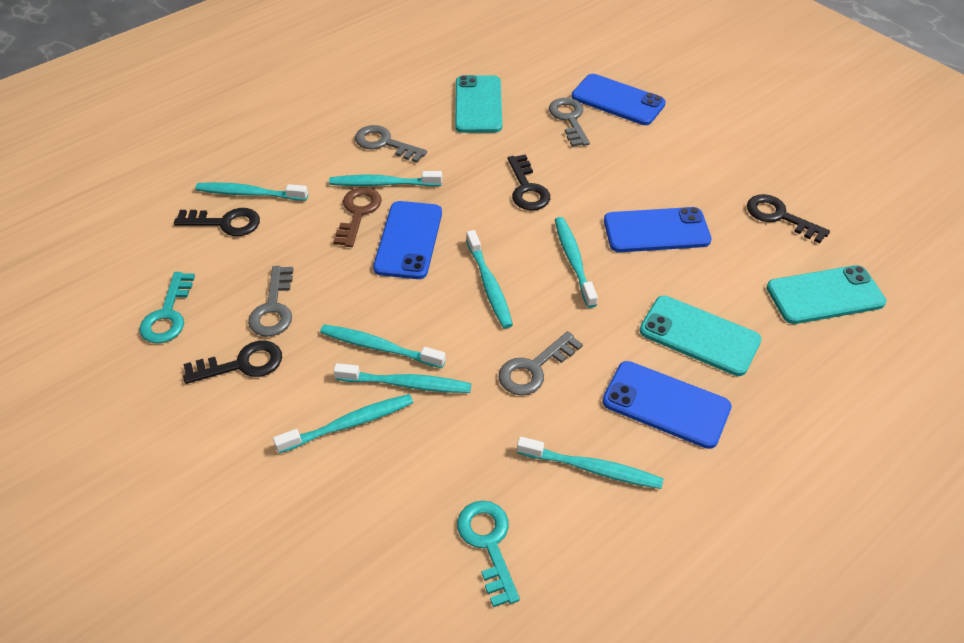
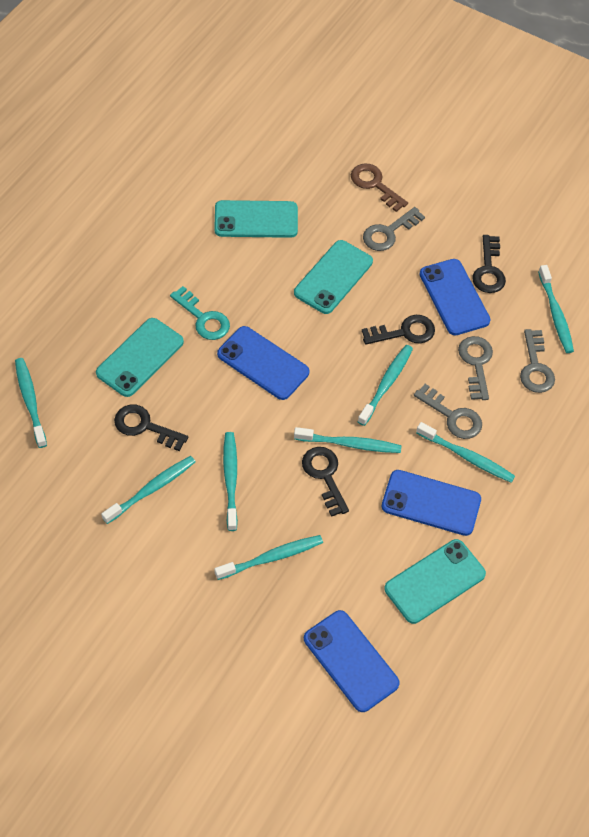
turquoise key: [139,272,195,343] [457,500,520,607] = 2 -> [170,286,230,340] = 1
turquoise phone: [455,75,502,133] [639,296,761,376] [767,265,886,324] = 3 -> [96,318,184,397] [214,200,298,238] [294,240,373,314] [384,539,486,624] = 4

